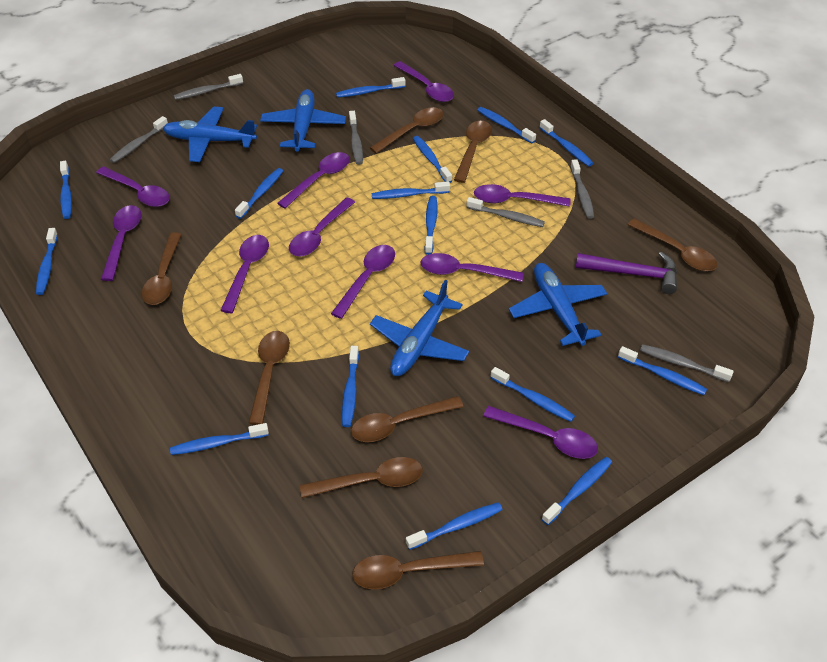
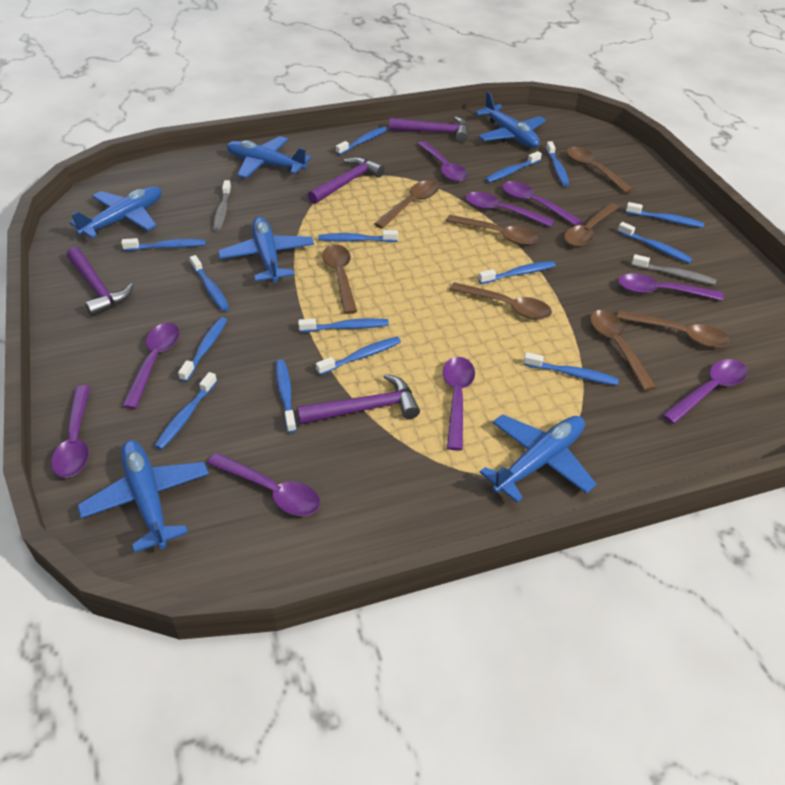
blue plane: [163,106,257,162] [260,89,346,152] [370,280,469,376] [509,263,607,346] = 4 -> [70,186,162,238] [77,440,209,552] [218,216,314,282] [227,136,311,179] [475,92,546,148] [479,414,597,503] = 6
grey toothbrush: [110,116,168,163] [173,74,243,100] [349,111,363,165] [467,197,545,227] [570,159,594,219] [640,344,734,382] = 6 -> [213,180,231,231] [631,254,717,285] = 2
purple hammer: [575,252,677,294] = 1 -> [67,247,134,316] [297,374,420,424] [308,157,385,204] [389,116,468,142] = 4
purple spoon: [96,166,170,207] [101,205,142,281] [220,235,269,313] [277,152,350,208] [289,197,355,256] [331,245,395,319] [393,61,454,102] [420,253,524,282] [474,184,571,207] [483,406,598,459] = 10 -> [51,385,90,478] [122,323,179,409] [207,453,320,516] [418,141,468,182] [443,357,475,451] [465,192,555,227] [502,181,582,226] [618,273,724,301] [662,359,748,424] = 9

